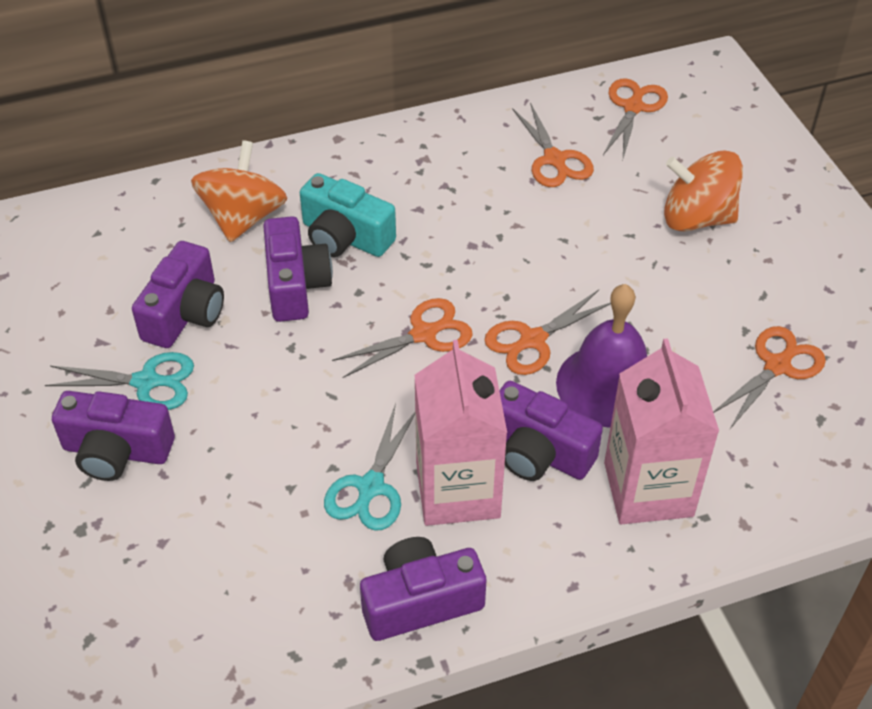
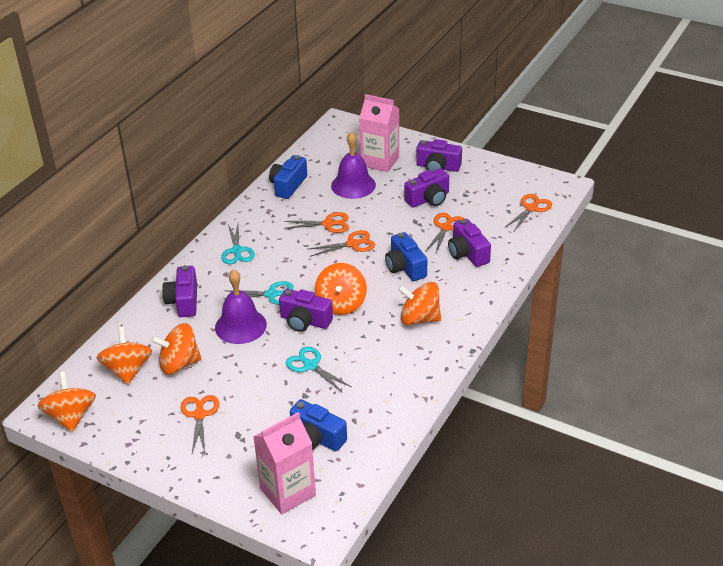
blue camera: none = 0 -> [269,155,307,199] [290,399,347,451] [385,232,427,281] = 3
orange spinning top: [191,140,287,242] [664,150,743,231] = 2 -> [38,372,96,432] [96,327,152,384] [151,323,202,375] [315,263,367,315] [398,282,441,326] = 5
purple bell: [556,284,647,428] = 1 -> [215,269,267,344] [331,131,376,199] = 2
turquoise camera: [300,173,396,257] = 1 -> none = 0
turquoise scissors: [45,352,194,410] [324,403,415,531] = 2 -> [221,224,255,264] [224,281,293,305] [286,347,351,393] = 3

